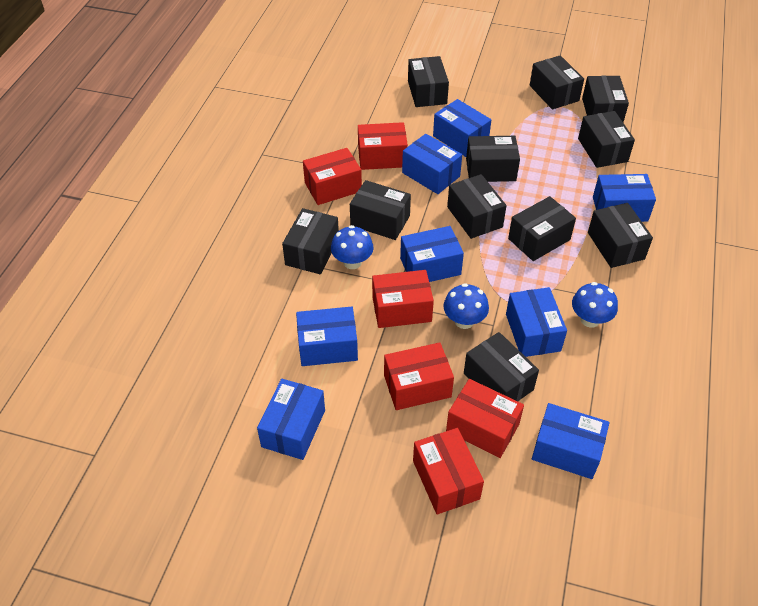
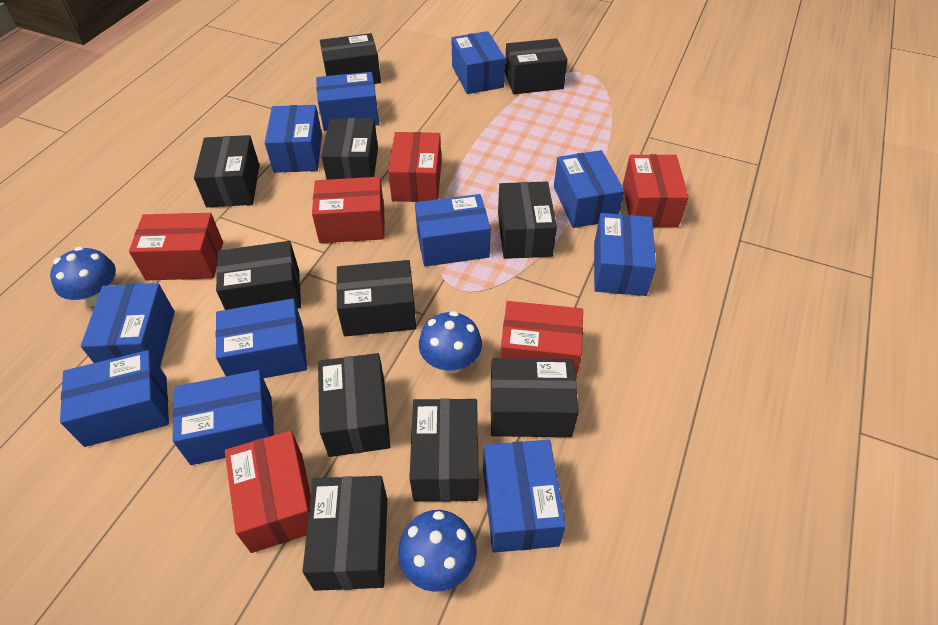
blue box: [257,379,325,460] [296,307,358,366] [400,226,464,282] [402,134,462,194] [433,99,491,157] [506,287,567,357] [532,403,609,479] [593,174,656,222] = 8 -> [60,350,169,447] [81,283,175,366] [172,370,274,465] [215,299,307,378] [265,105,322,173] [316,72,379,131] [415,194,491,267] [451,31,505,94] [483,440,566,553] [554,150,624,228] [594,213,656,296] = 11

